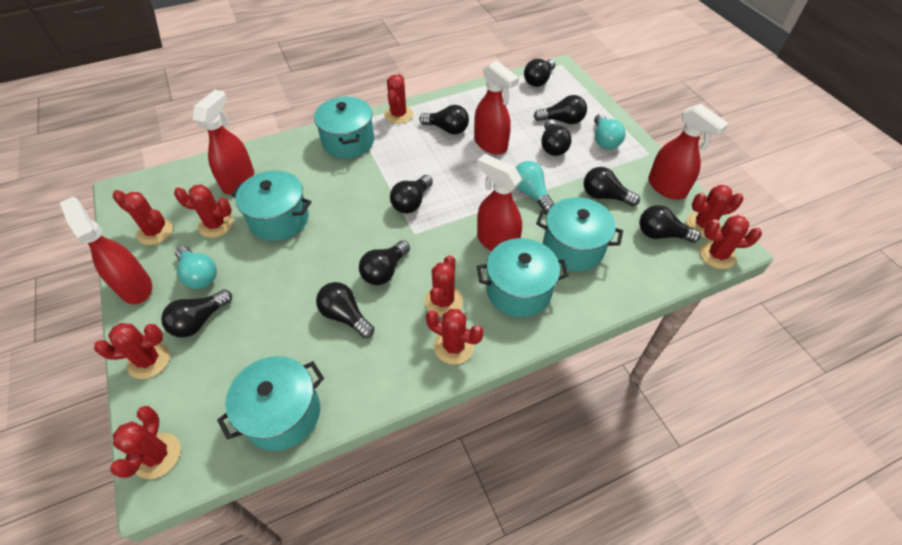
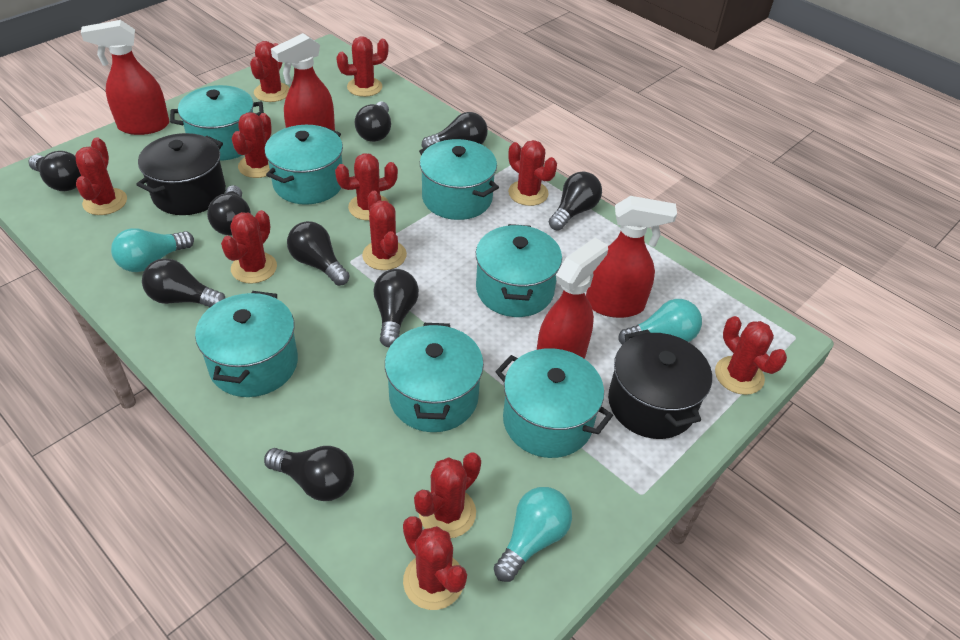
black light bulb: [161,289,232,338] [316,282,374,338] [359,240,410,285] [390,175,433,214] [419,105,469,134] [524,59,556,87] [534,95,587,124] [541,119,572,156] [584,167,640,206] [639,205,701,242] = 10 -> [28,151,81,191] [142,258,225,307] [207,185,251,235] [264,446,354,501] [287,221,349,286] [355,101,391,142] [374,269,419,347] [422,112,488,148] [549,172,602,231] = 9
black pot: none = 0 -> [136,133,226,215] [608,329,712,439] = 2
red cactus: [94,323,170,379] [110,406,181,479] [113,190,173,245] [174,184,233,238] [384,74,413,124] [425,255,463,317] [426,309,484,364] [686,185,743,238] [699,215,762,269] = 9 -> [75,137,127,215] [221,210,277,284] [232,113,272,178] [250,41,290,102] [335,153,398,221] [336,36,389,97] [362,191,407,270] [403,516,467,610] [414,452,481,538] [508,140,557,206] [715,316,787,395] = 11
red spray bottle: [60,197,152,304] [193,90,254,194] [474,61,519,155] [477,154,522,251] [648,104,729,200] = 5 -> [81,20,170,135] [271,33,335,131] [537,238,608,359] [586,196,677,318] = 4
turquoise pot: [217,356,324,451] [231,170,311,241] [314,97,374,158] [477,238,569,317] [536,197,623,271] = 5 -> [170,85,264,161] [195,291,298,397] [265,125,343,205] [385,323,484,432] [419,139,499,220] [476,224,562,317] [495,348,613,458] = 7

